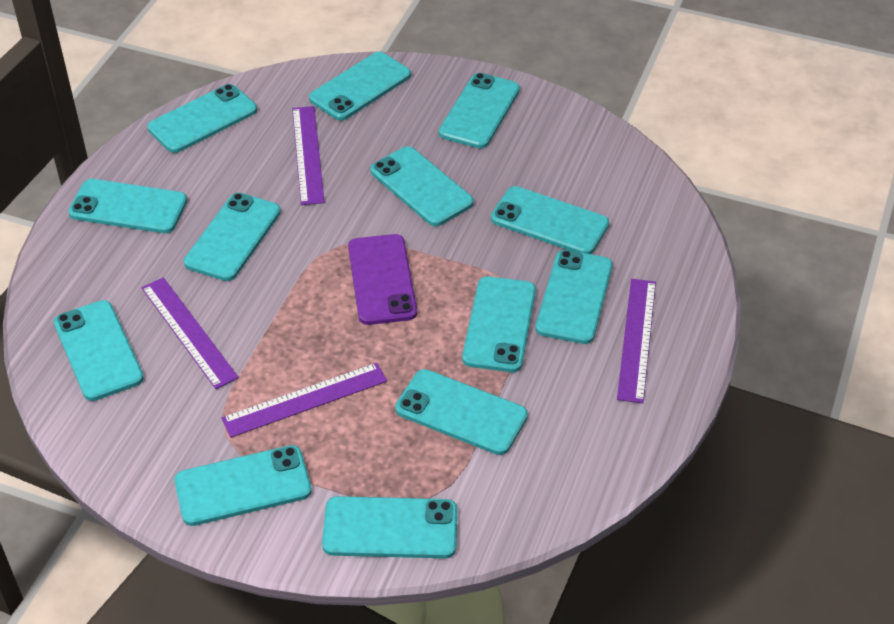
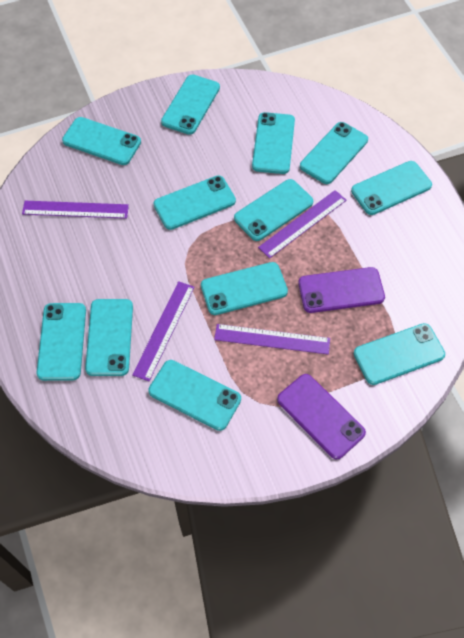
purple phone: [348,234,417,325] = 1 -> [277,374,366,460] [298,267,385,313] = 2
turquoise phone: [54,300,144,401] [68,179,187,233] [147,84,257,153] [174,445,312,526] [184,193,281,281] [309,52,411,120] [322,496,457,558] [370,146,474,226] [395,369,528,455] [439,73,520,148] [462,276,536,372] [491,186,609,254] [536,250,613,344] = 13 -> [36,303,86,381] [62,117,141,165] [85,299,133,376] [148,360,241,431] [153,176,236,230] [161,74,220,135] [201,262,288,315] [234,179,313,241] [252,112,295,174] [300,122,368,184] [351,161,432,215] [354,323,445,385] = 12

